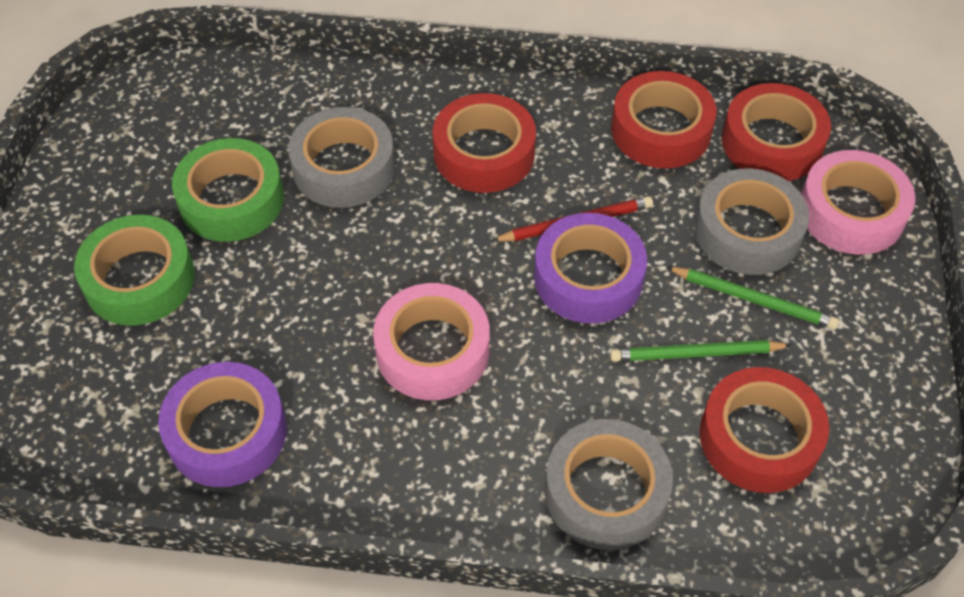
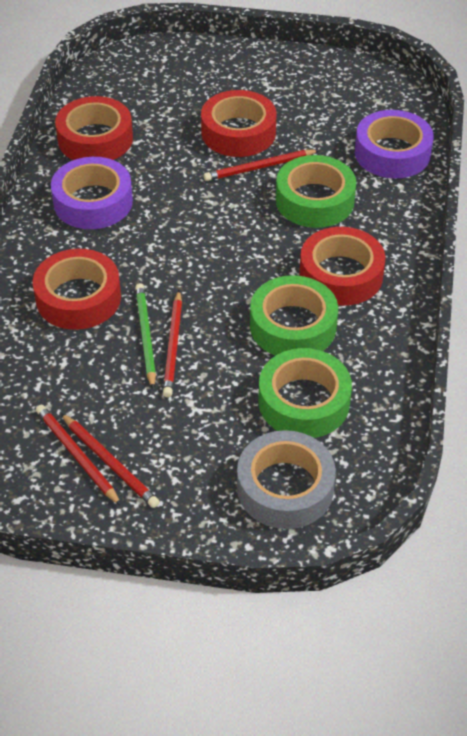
green pencil: [610,340,791,362] [666,267,839,329] = 2 -> [135,283,156,389] = 1
green tape: [74,215,195,326] [172,138,284,242] = 2 -> [250,275,338,356] [259,348,352,438] [276,155,356,228] = 3
grey tape: [288,107,395,208] [545,419,673,550] [694,169,809,275] = 3 -> [237,430,336,529] = 1
pink tape: [373,283,490,400] [801,150,915,255] = 2 -> none = 0
red pencil: [492,196,653,242] = 1 -> [36,405,121,506] [61,413,160,508] [163,290,182,397] [204,150,319,181] = 4

